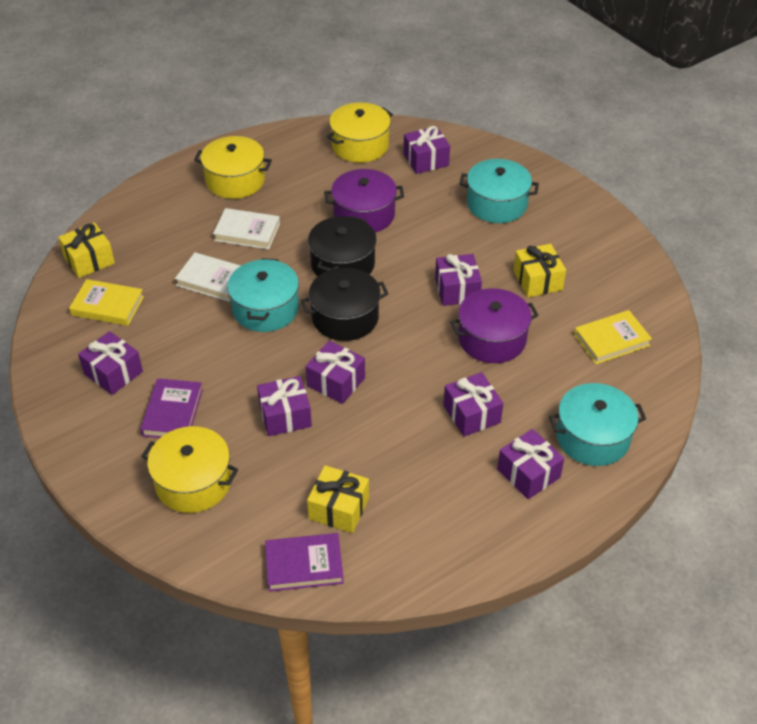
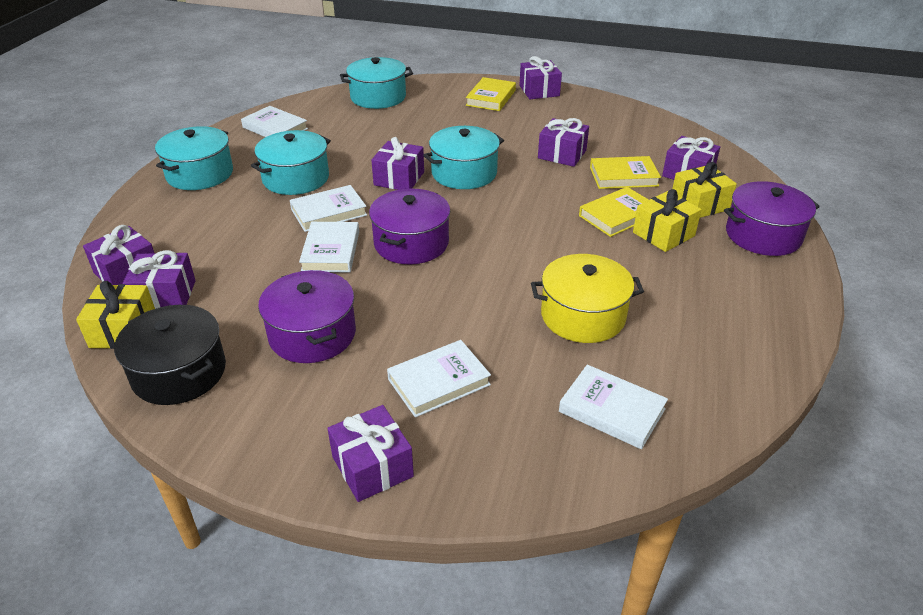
black pot: [301,268,388,341] [308,216,377,277] = 2 -> [114,305,226,405] = 1
purple book: [140,378,203,438] [265,533,344,592] = 2 -> none = 0
purple pot: [324,169,404,233] [450,288,539,363] = 2 -> [258,270,356,363] [369,189,450,264] [724,181,820,256] = 3
turquoise pot: [227,258,299,332] [459,159,539,223] [549,383,646,466] = 3 -> [155,126,233,190] [251,130,331,195] [340,57,413,109] [423,126,504,189] = 4
white book: [175,252,241,302] [213,208,280,249] = 2 -> [241,106,308,137] [290,185,367,232] [299,222,359,272] [387,340,491,417] [559,365,668,449] = 5
yellow book: [69,279,144,326] [574,310,652,364] = 2 -> [466,77,516,111] [579,187,649,237] [590,156,661,189] = 3
yellow pot: [141,426,238,513] [194,136,272,199] [327,102,393,163] = 3 -> [531,254,644,343] = 1

